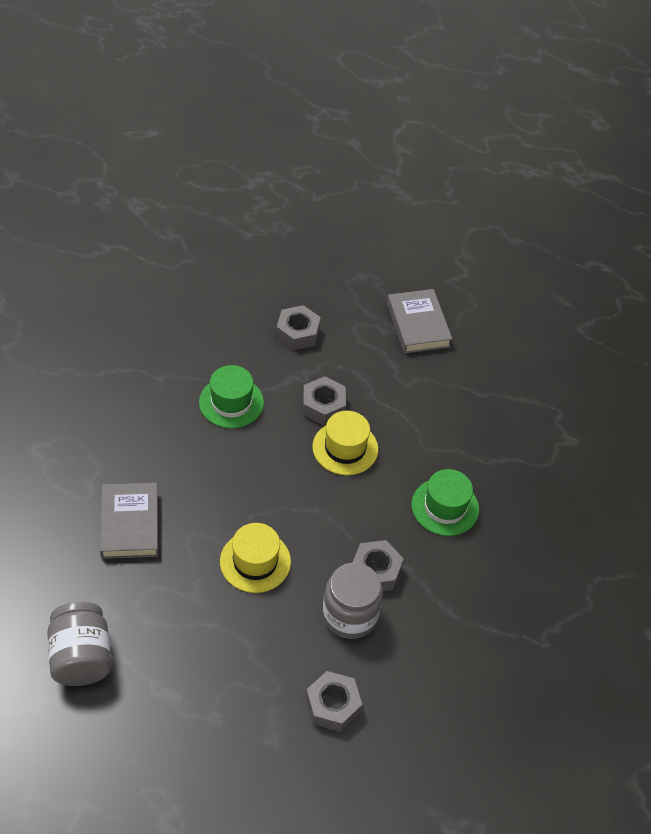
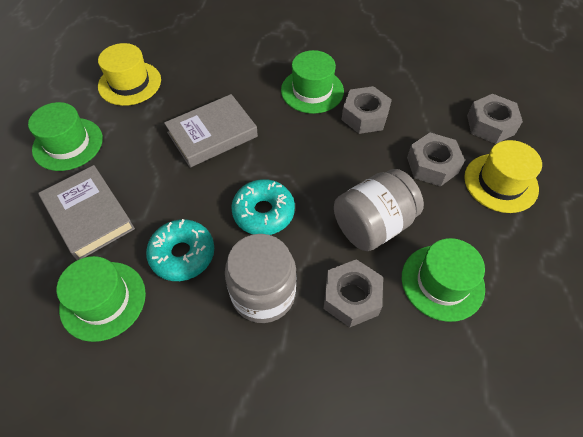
green hat: [199,365,264,428] [412,469,479,536] = 2 -> [28,102,103,171] [57,256,146,342] [281,50,344,114] [402,238,485,322] = 4
turquoise donut: none = 0 -> [146,219,214,281] [231,179,295,235] = 2

